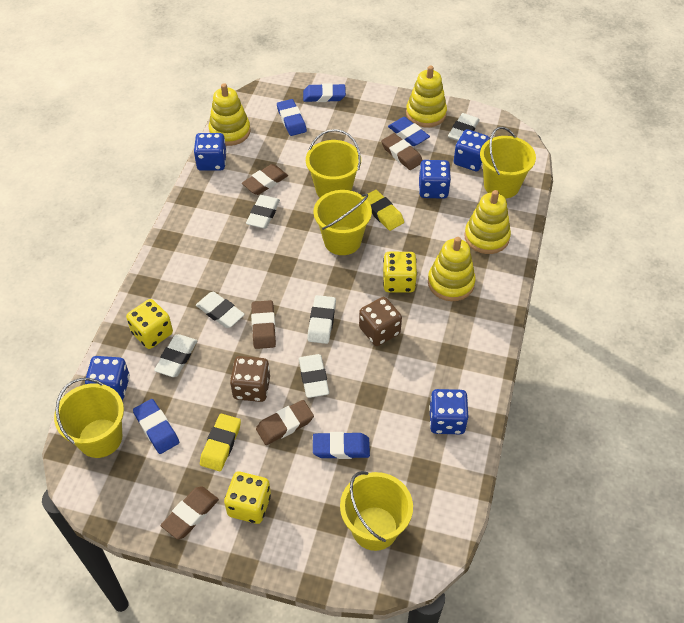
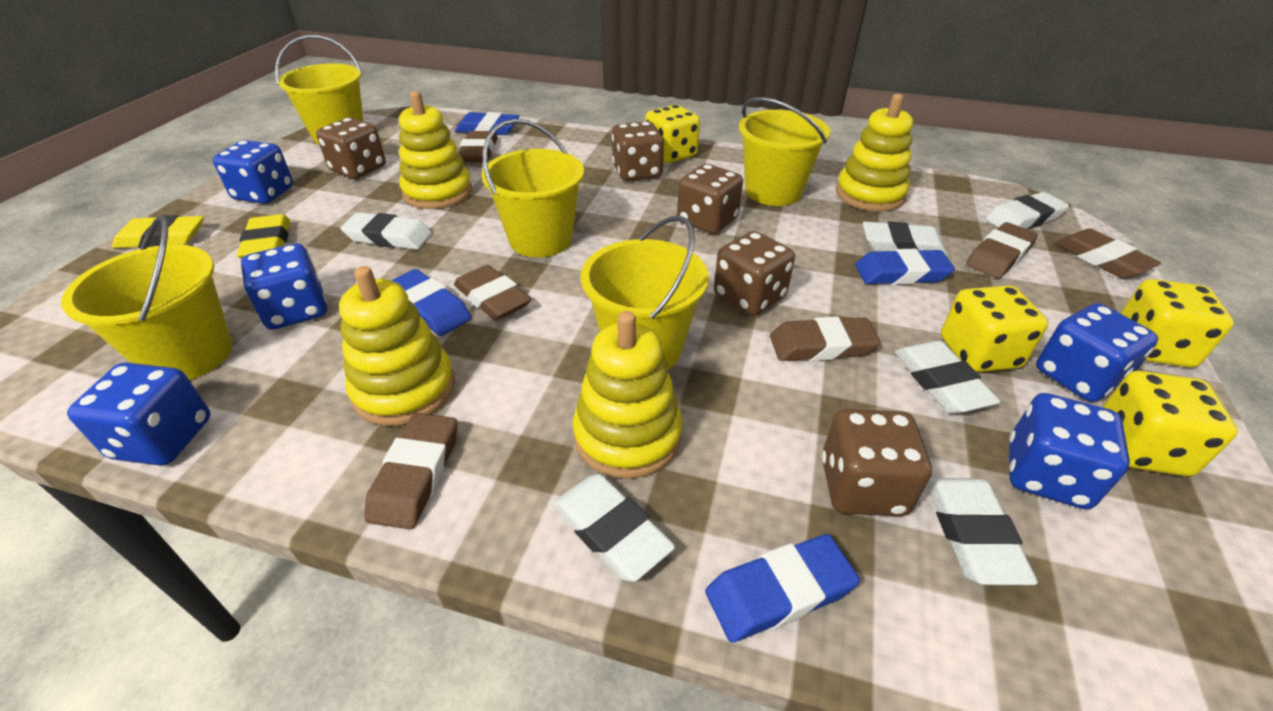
blue eraser: [133,399,179,454] [277,99,307,136] [303,83,346,102] [313,432,370,459] [388,117,430,146] = 5 -> [391,269,471,336] [455,112,519,135] [705,534,860,642] [855,249,955,285] = 4
brown dice: [230,356,270,402] [359,297,402,346] = 2 -> [316,118,386,179] [612,121,664,181] [677,164,743,234] [714,231,795,316] [822,409,932,516] = 5
brown eraser: [160,486,219,539] [242,164,288,195] [251,300,276,349] [256,400,314,445] [381,133,422,170] = 5 -> [364,413,457,530] [454,265,531,321] [458,131,498,163] [770,316,880,361] [966,222,1038,279] [1055,229,1161,279] = 6
yellow dice: [126,299,173,349] [224,471,271,524] [383,252,417,293] = 3 -> [645,105,700,163] [941,285,1048,372] [1102,371,1238,476] [1120,279,1234,367] = 4

